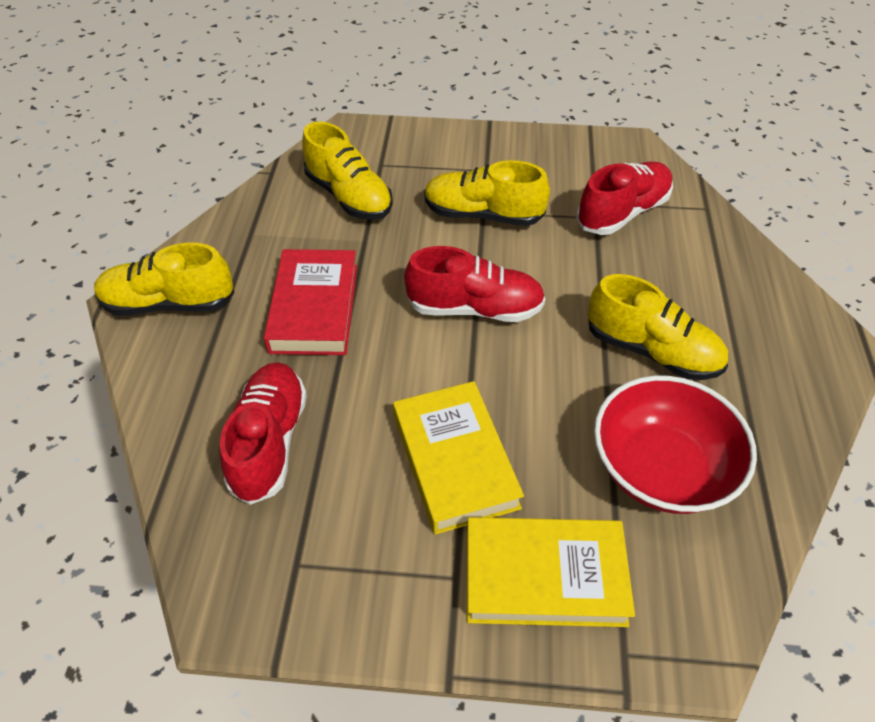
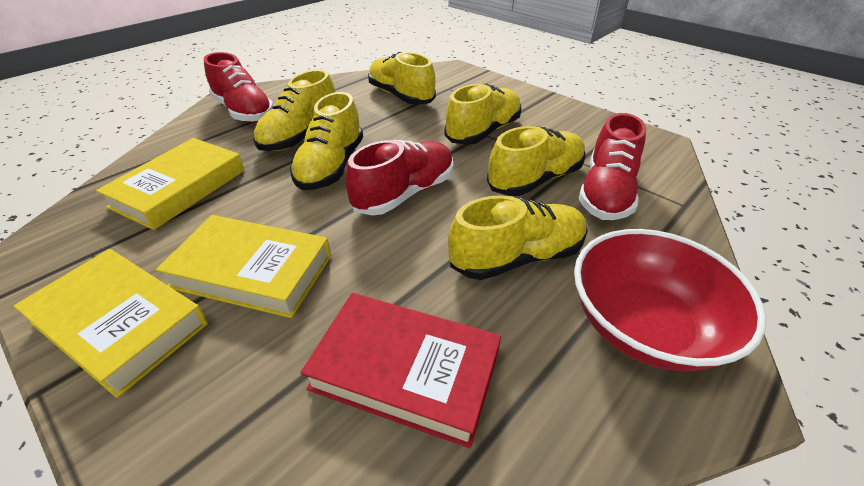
yellow book: [393,381,524,535] [467,517,635,627] = 2 -> [14,249,208,398] [96,138,245,230] [156,215,331,318] = 3
yellow shoe: [94,242,235,316] [302,122,393,220] [424,160,550,226] [588,274,728,380] = 4 -> [254,69,335,151] [290,92,363,190] [368,52,436,105] [445,83,522,145] [448,195,588,280] [487,126,586,196] = 6

